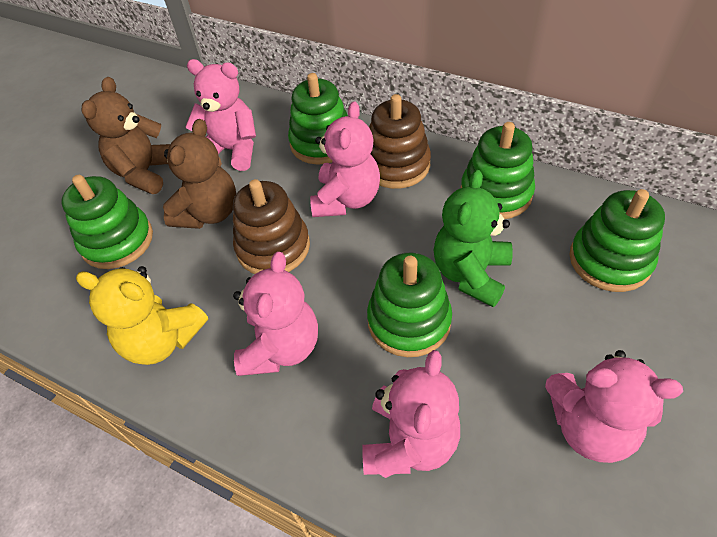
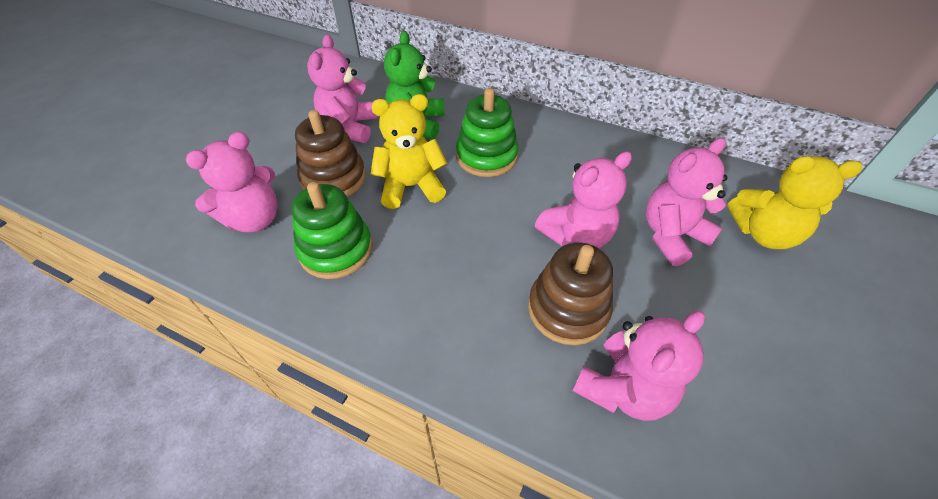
brown teddy bear: [82,77,170,194] [163,119,236,229] = 2 -> none = 0
green stacking toy: [61,175,153,269] [288,73,348,165] [367,253,452,357] [460,122,535,219] [569,189,665,292] = 5 -> [291,182,373,279] [456,88,519,177] = 2
yellow teddy bear: [76,266,208,365] = 1 -> [371,94,447,209] [727,156,862,249] = 2

